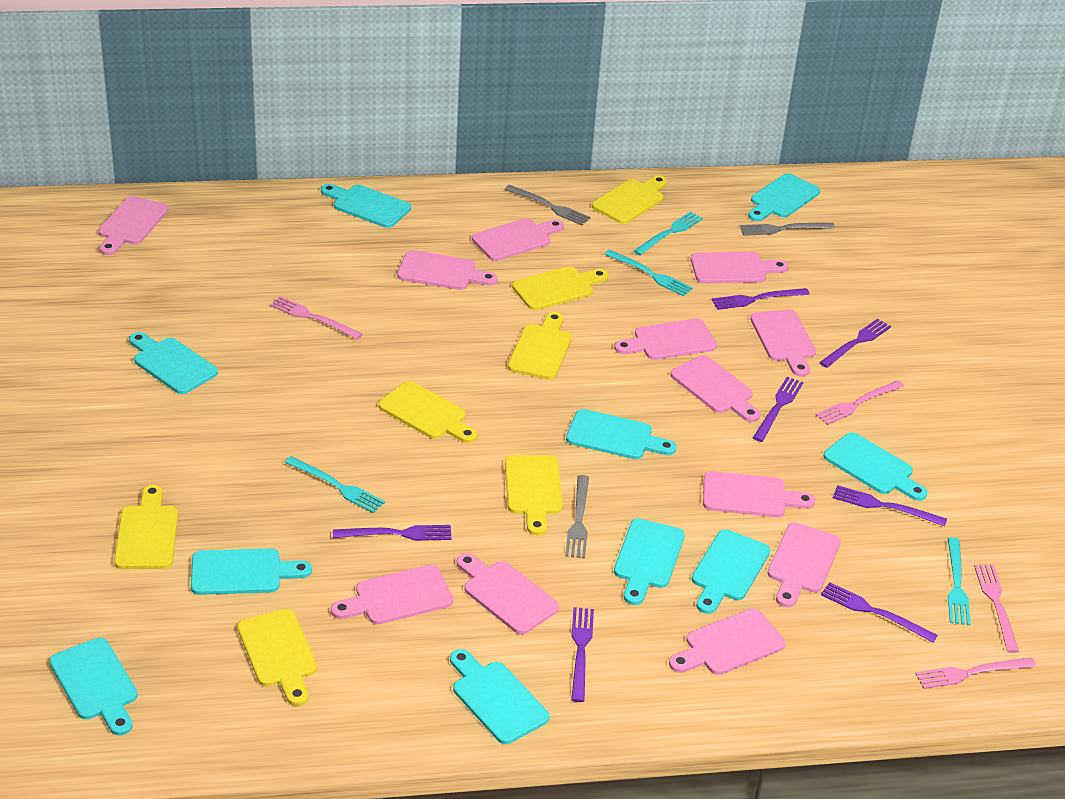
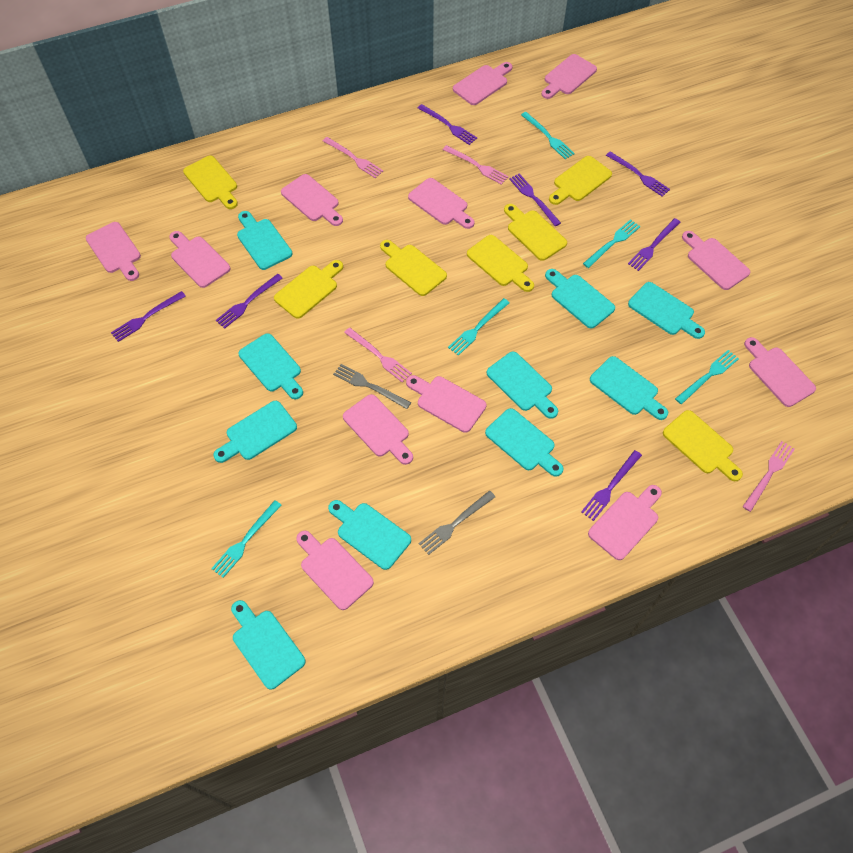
grey fork: [505,185,591,225] [565,475,589,558] [740,223,835,236] = 3 -> [333,364,411,409] [419,491,495,555] = 2
turquoise fork: [285,456,385,513] [604,249,693,296] [633,211,703,255] [948,537,971,625] = 4 -> [211,500,282,578] [448,298,509,356] [521,112,575,159] [583,219,640,268] [675,350,739,404] = 5

